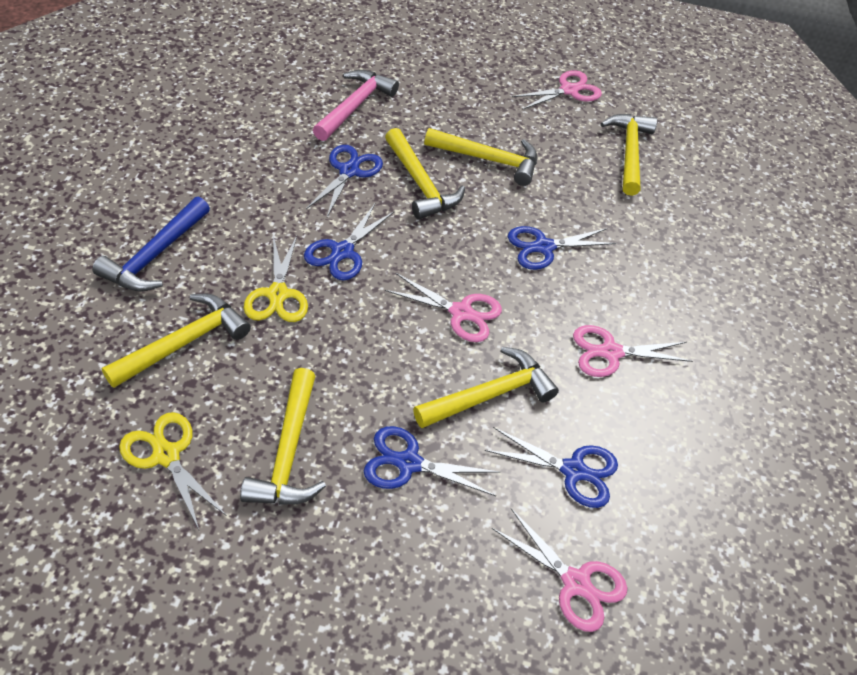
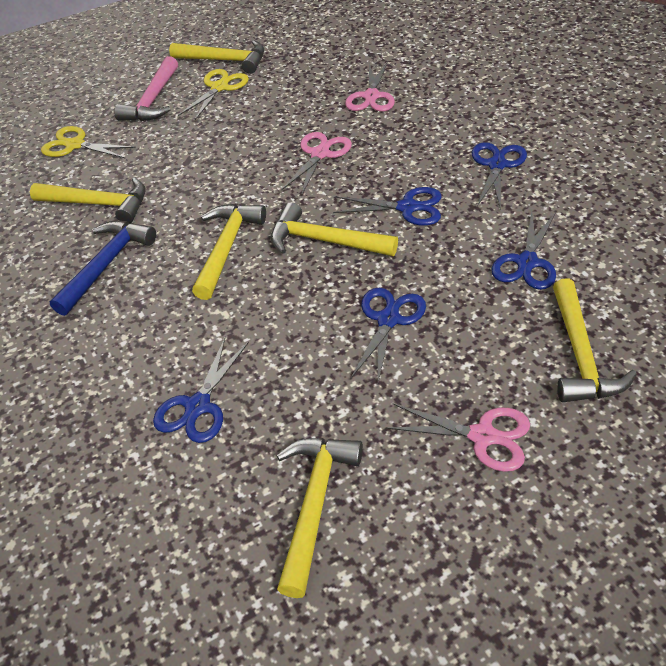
pink scissors: [385,273,502,342] [492,508,627,632] [512,70,602,110] [573,325,693,377] = 4 -> [281,132,352,196] [345,61,395,111] [385,403,530,472] = 3

